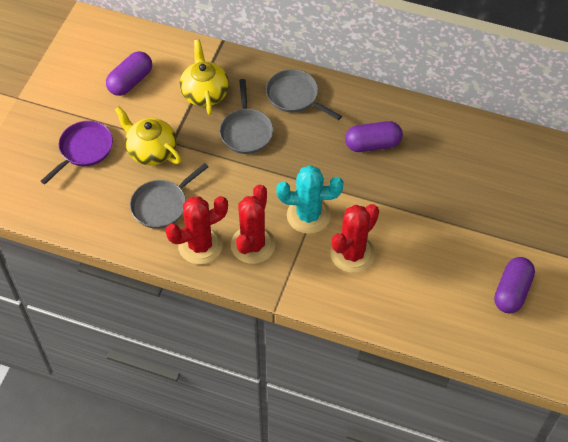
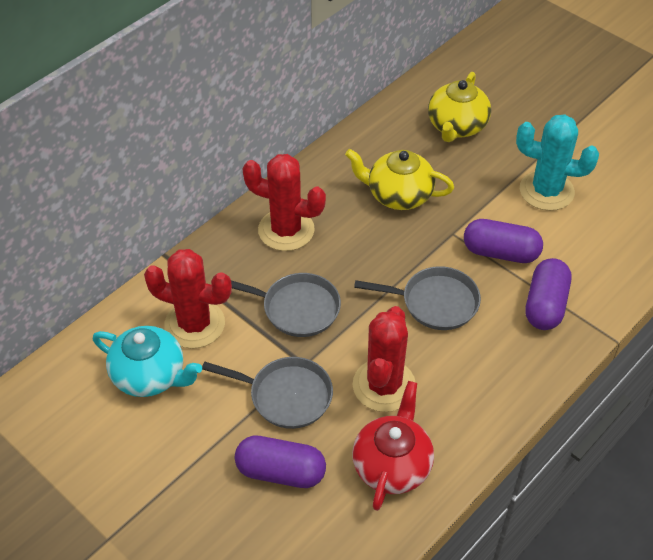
purple pan: [41,121,113,184] = 1 -> none = 0
red teapot: none = 0 -> [352,381,434,511] = 1
turquoise teapot: none = 0 -> [93,326,202,397] = 1

